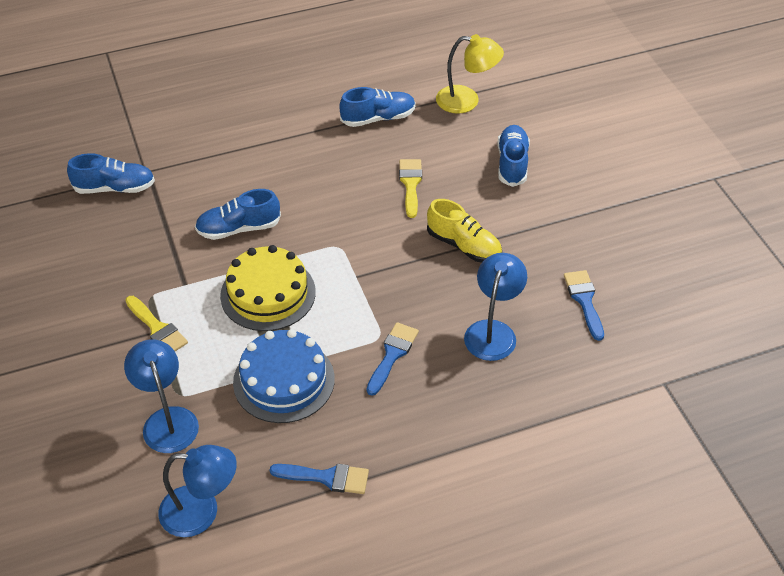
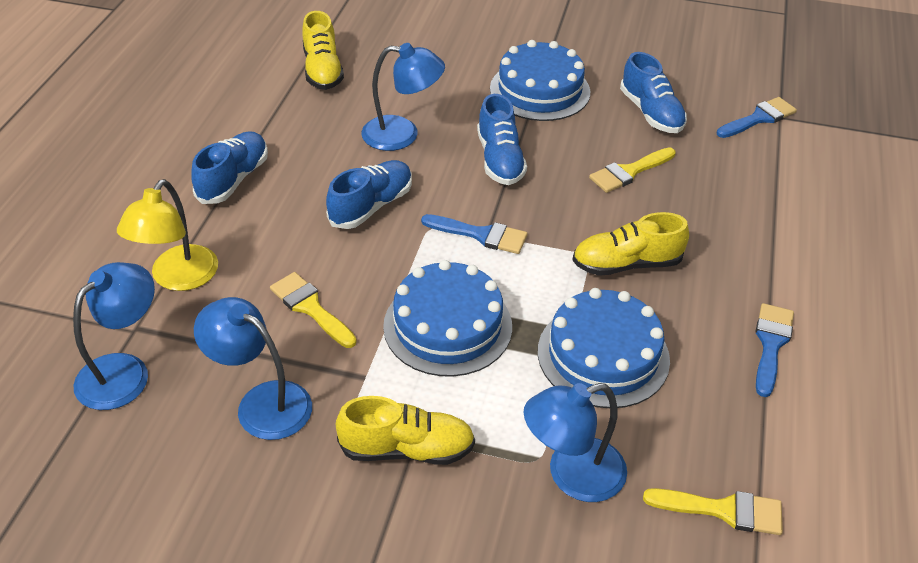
blue cake: [233,329,335,423] = 1 -> [383,260,512,377] [490,40,590,121] [538,288,670,408] = 3
blue lamp: [124,339,199,453] [159,445,237,537] [464,253,527,361] = 3 -> [73,262,155,410] [194,297,312,440] [362,43,445,151] [524,383,627,502] = 4
yellow brush: [125,296,188,351] [399,159,422,218] = 2 -> [270,272,357,348] [589,147,676,193] [643,488,783,535] = 3
yellow cake: [220,245,316,331] = 1 -> none = 0
yellow shoe: [427,199,502,263] = 1 -> [302,11,344,90] [336,396,475,465] [572,212,689,276] = 3

